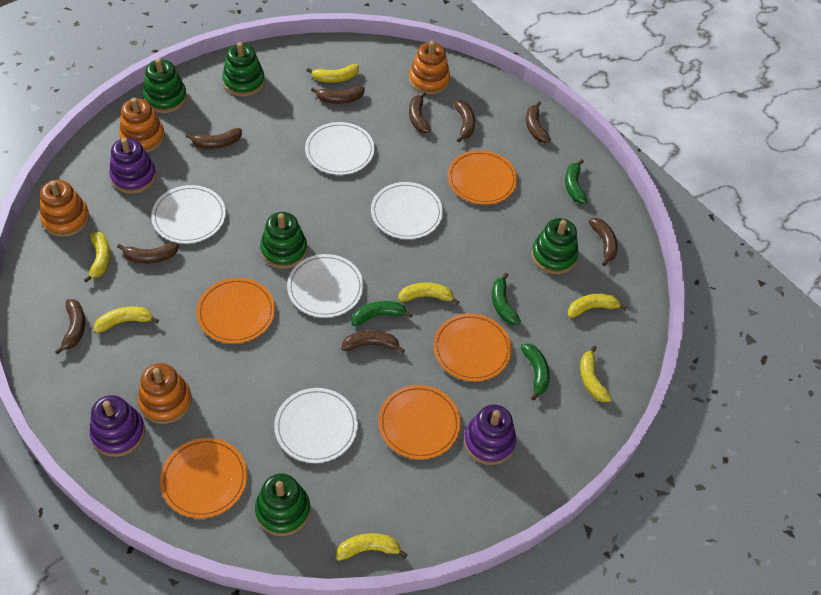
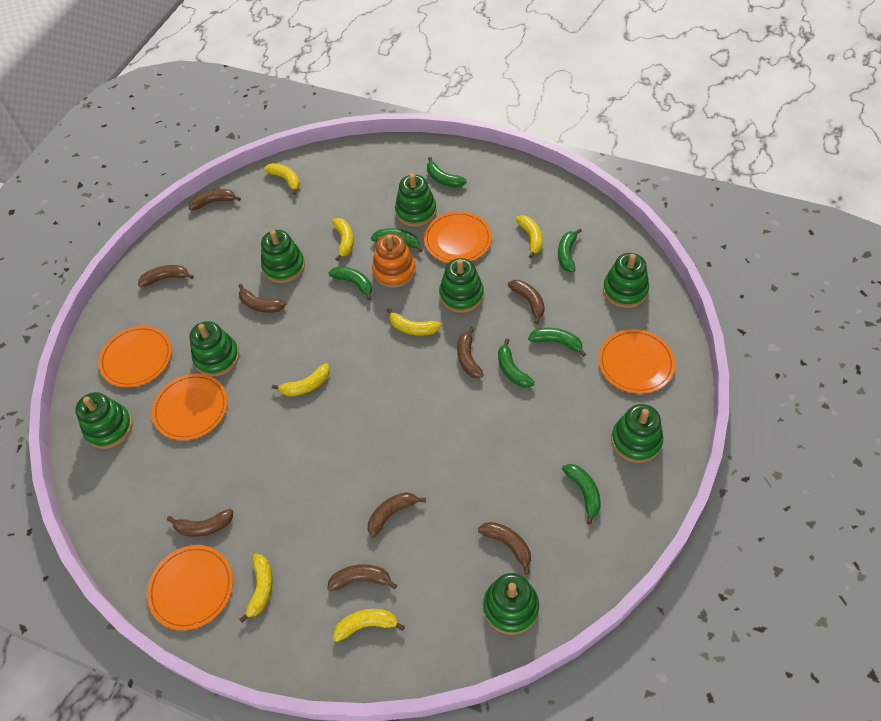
green banana: [352,301,413,326] [492,273,521,325] [521,344,550,400] [565,159,588,204] = 4 -> [328,266,372,301] [371,228,422,252] [427,157,467,188] [498,338,535,388] [528,328,586,357] [558,228,582,272] [562,464,601,525] = 7
green stacking toy: [143,58,187,113] [222,42,265,97] [255,474,310,536] [260,212,307,269] [531,218,578,274] = 5 -> [75,392,133,449] [189,321,239,377] [261,230,305,283] [395,174,437,227] [439,258,484,313] [483,573,539,635] [603,253,649,308] [611,404,663,463] = 8
orange stacking toy: [40,180,90,237] [119,98,165,153] [138,363,192,424] [409,41,450,94] = 4 -> [372,234,416,288] = 1
purple stacking toy: [90,395,145,457] [109,138,156,194] [464,404,516,465] = 3 -> none = 0
white plate: [151,185,226,244] [274,388,358,463] [287,254,363,318] [305,122,374,175] [371,182,443,239] = 5 -> none = 0

